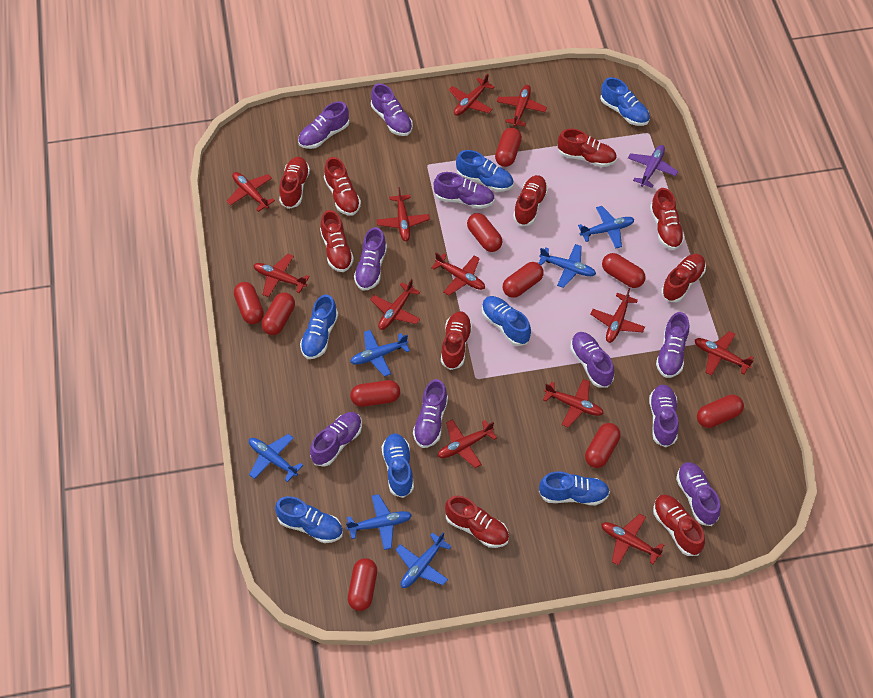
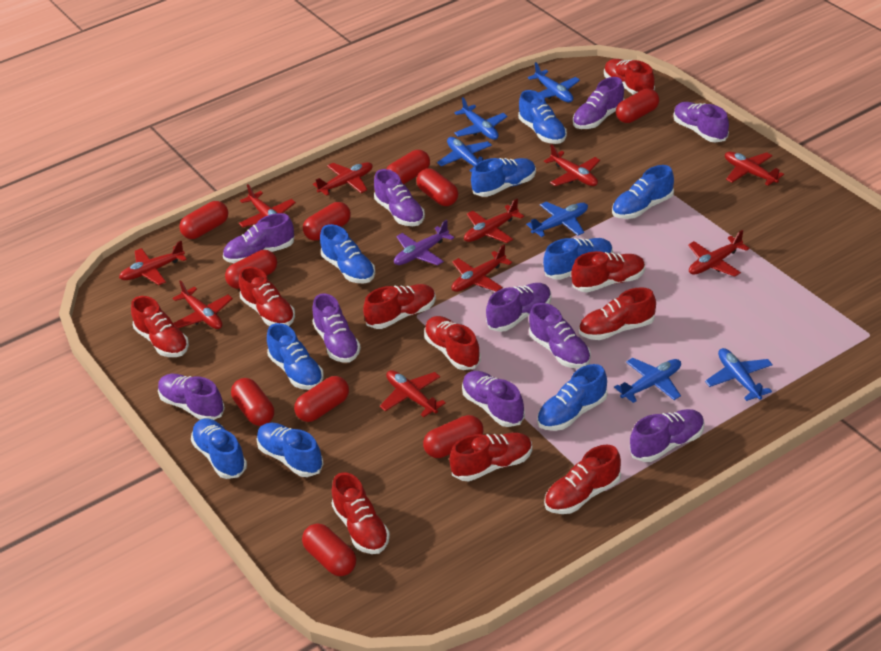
blue shoe: [275,496,343,543] [300,295,338,359] [382,433,414,498] [456,150,514,192] [482,296,531,346] [539,471,610,505] [600,77,650,126] = 7 -> [191,418,247,479] [256,423,324,477] [267,323,324,390] [320,224,375,283] [471,158,536,197] [518,90,567,144] [537,364,608,431] [543,238,613,280] [612,165,674,219] = 9
red plane: [227,172,275,212] [253,254,310,297] [370,279,420,330] [376,187,430,241] [431,253,485,295] [437,419,497,468] [449,74,494,116] [497,85,547,127] [543,379,604,427] [591,288,645,343] [601,514,664,566] [695,331,754,376] = 12 -> [119,241,187,285] [173,280,233,329] [239,184,296,227] [313,162,373,196] [380,370,446,417] [452,245,512,292] [464,199,524,243] [544,144,600,186] [688,230,750,277] [725,152,784,186] = 10

